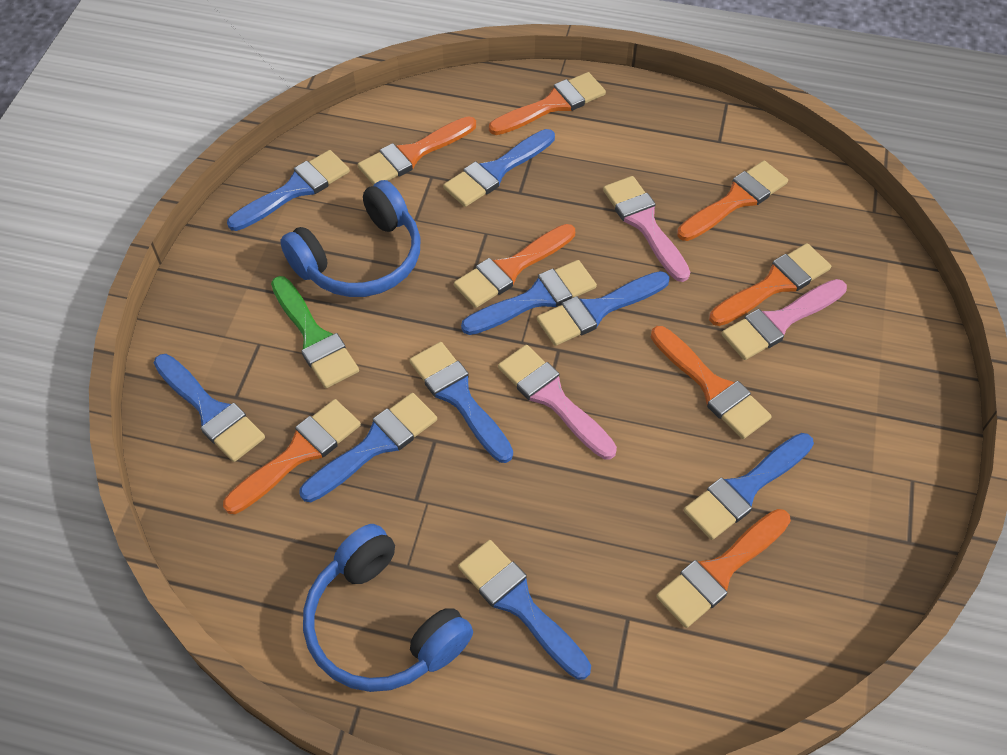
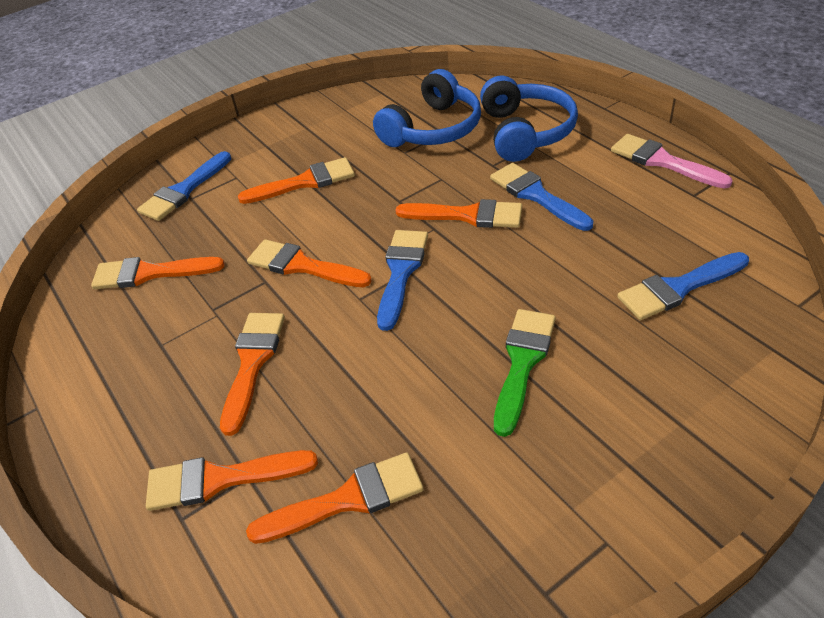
blue brush: [154,354,265,462] [227,150,350,231] [299,393,437,502] [410,342,513,463] [443,129,555,207] [458,540,591,680] [461,260,597,335] [537,271,670,346] [684,433,814,540] = 9 -> [137,151,231,221] [377,230,428,331] [490,163,594,231] [617,252,749,320] = 4
orange brush: [223,399,361,514] [358,116,476,185] [454,224,575,308] [489,72,606,135] [651,326,772,439] [656,509,791,628] [677,161,788,241] [709,243,831,326] = 8 -> [91,257,225,289] [146,450,318,511] [220,313,285,436] [238,157,355,204] [246,452,424,544] [247,239,372,287] [395,199,522,228] = 7
pink brush: [498,345,617,459] [603,176,690,282] [721,279,847,360] = 3 -> [611,134,733,189] = 1

